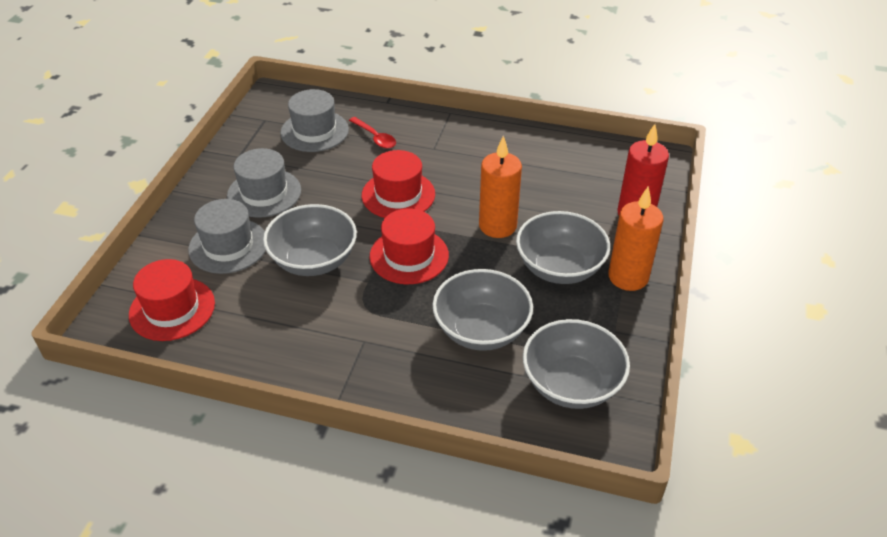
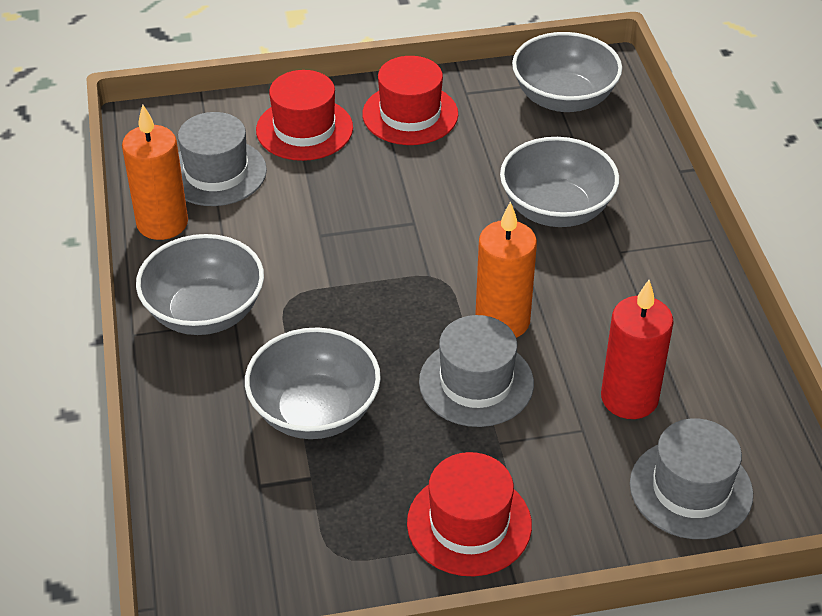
red spoon: [349,117,396,149] = 1 -> none = 0

